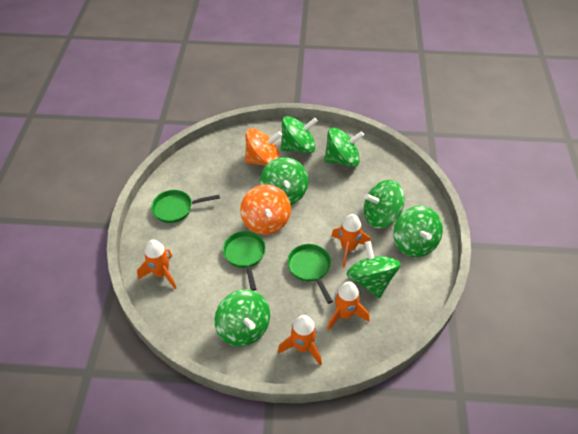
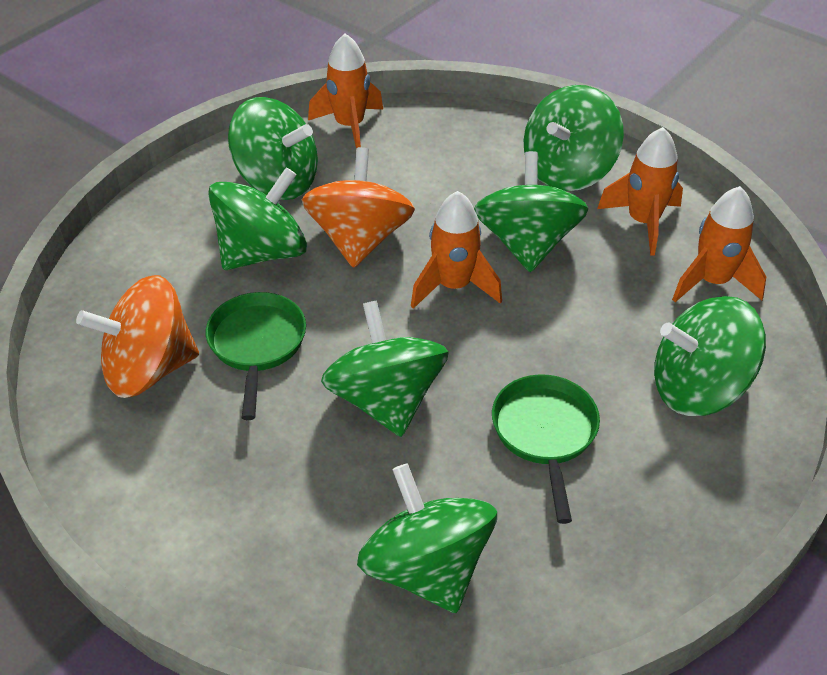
green pan: [151,190,220,223] [223,231,266,291] [287,244,333,304] = 3 -> [206,292,306,420] [492,374,600,524] = 2

